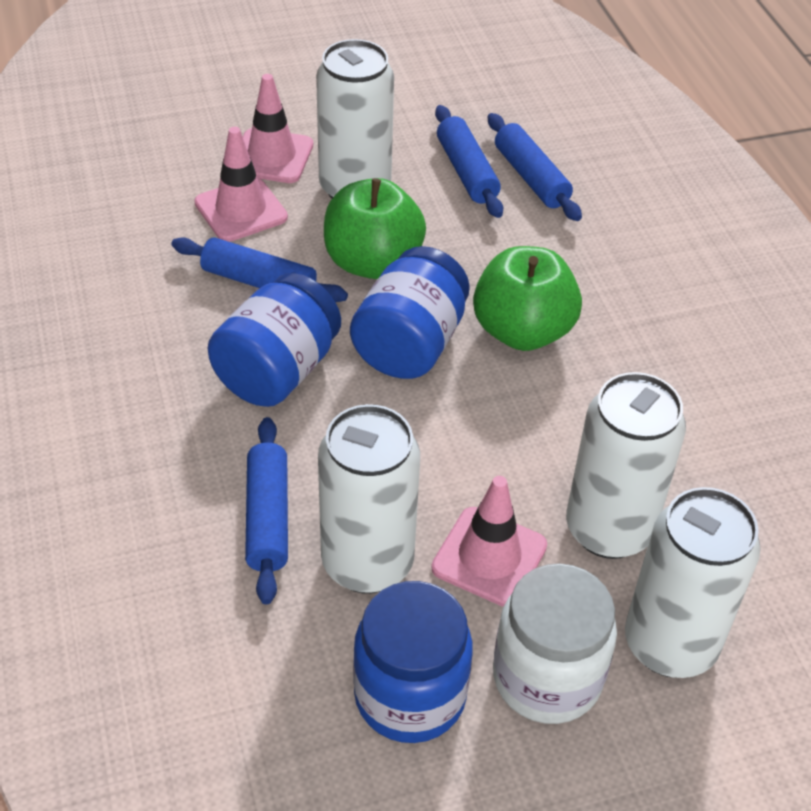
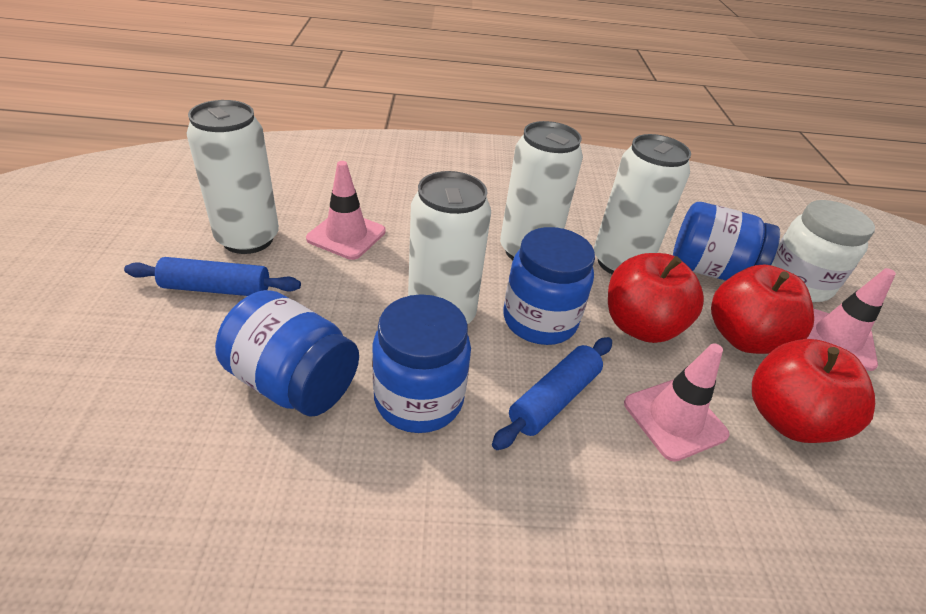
blue jar: [208,273,341,407] [350,246,470,379] [353,581,473,743] = 3 -> [215,290,359,417] [372,294,471,433] [504,227,595,345] [673,202,780,281] = 4
blue rolling pin: [171,237,348,302] [245,417,288,604] [435,105,503,218] [488,113,582,221] = 4 -> [124,257,301,296] [492,337,612,450] = 2
green apple: [324,178,426,279] [473,246,582,351] = 2 -> none = 0
red apple: none = 0 -> [608,253,704,343] [711,265,814,354] [752,339,875,443] = 3

